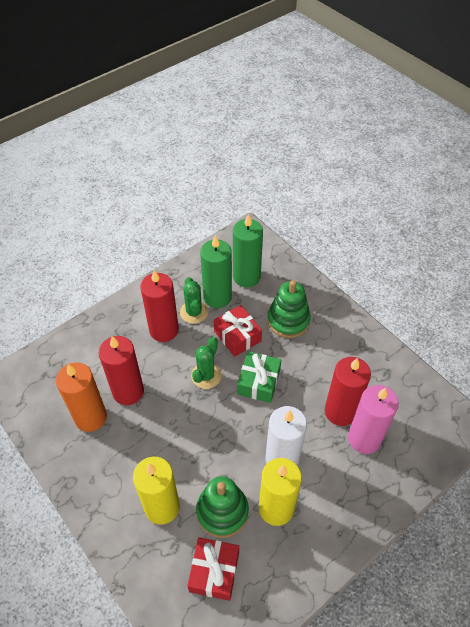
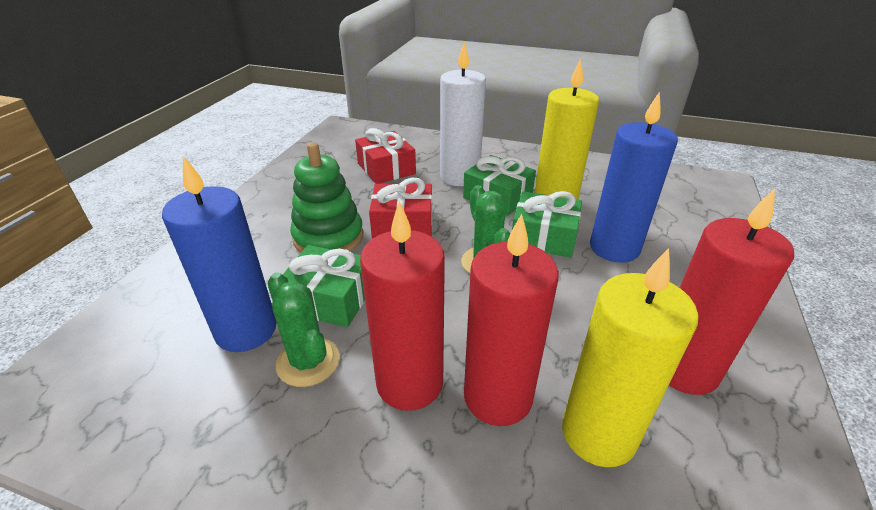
blue candle: none = 0 -> [162,156,277,352] [590,92,678,263] = 2
green candle: [200,235,232,308] [233,214,263,287] = 2 -> none = 0
green gift: [237,351,281,403] = 1 -> [283,245,365,327] [463,155,536,216] [512,191,582,257] = 3
green stacking toy: [196,476,249,538] [267,280,311,338] = 2 -> [290,142,363,253] = 1
orange candle: [56,362,107,432] = 1 -> none = 0
pink candle: [348,385,399,454] = 1 -> none = 0

